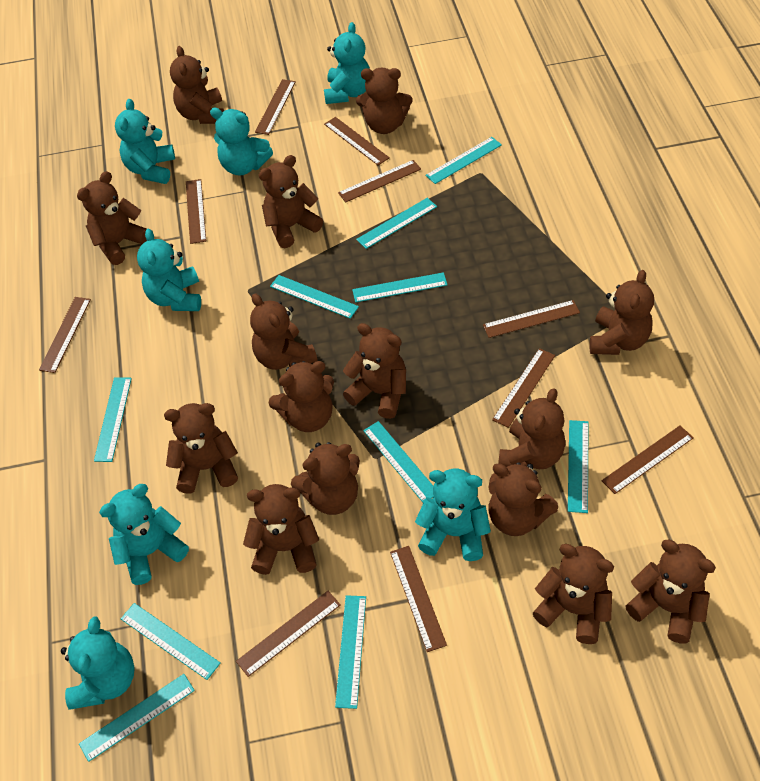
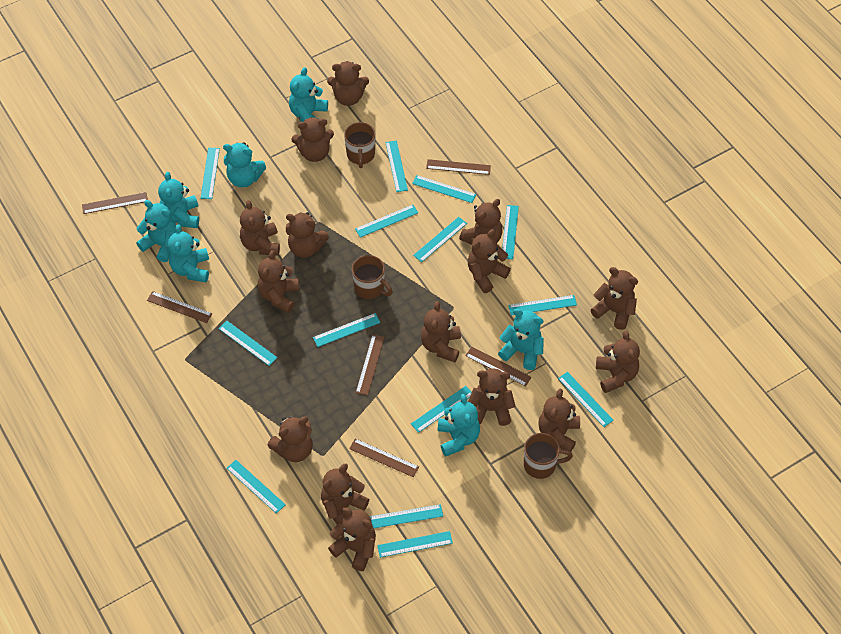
brown mug: none = 0 -> [344,122,376,168] [352,255,393,299] [524,433,573,479] = 3
brown ruler: [39,297,91,373] [186,179,206,244] [236,591,341,677] [255,79,296,135] [324,117,390,165] [338,160,421,203] [390,546,447,652] [483,300,580,338] [492,348,555,428] [602,426,694,494] = 10 -> [82,192,148,214] [147,291,212,323] [349,438,419,477] [356,334,384,395] [426,159,491,175] [465,346,532,387] = 6
turquoise ruler: [79,674,195,762] [94,377,132,462] [121,603,220,680] [270,275,359,319] [335,595,366,709] [352,272,448,302] [356,198,437,249] [363,421,434,503] [425,137,502,184] [568,420,589,513] = 10 -> [201,148,220,199] [219,321,277,366] [226,460,286,514] [313,313,380,347] [355,205,418,238] [369,504,443,528] [377,531,453,558] [385,141,408,192] [411,386,472,433] [412,175,476,203] [413,217,467,262] [502,205,519,260] [508,295,577,315] [558,372,614,427] = 14

